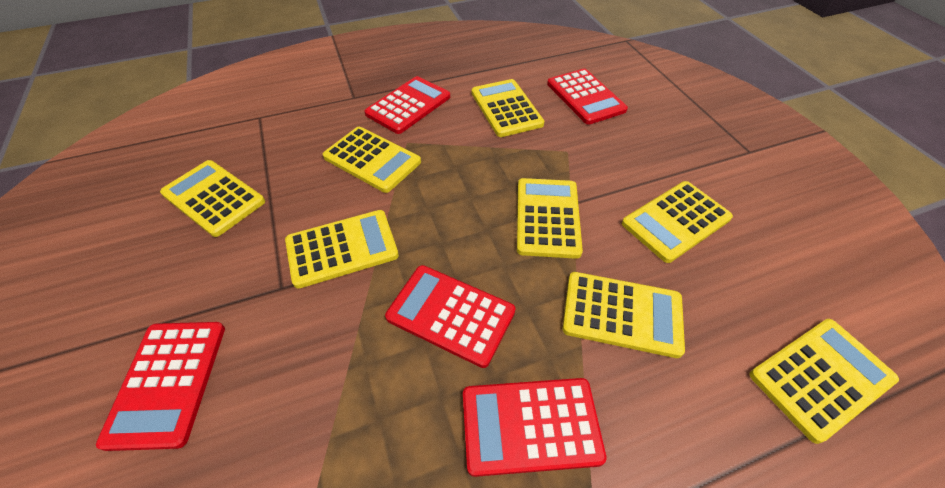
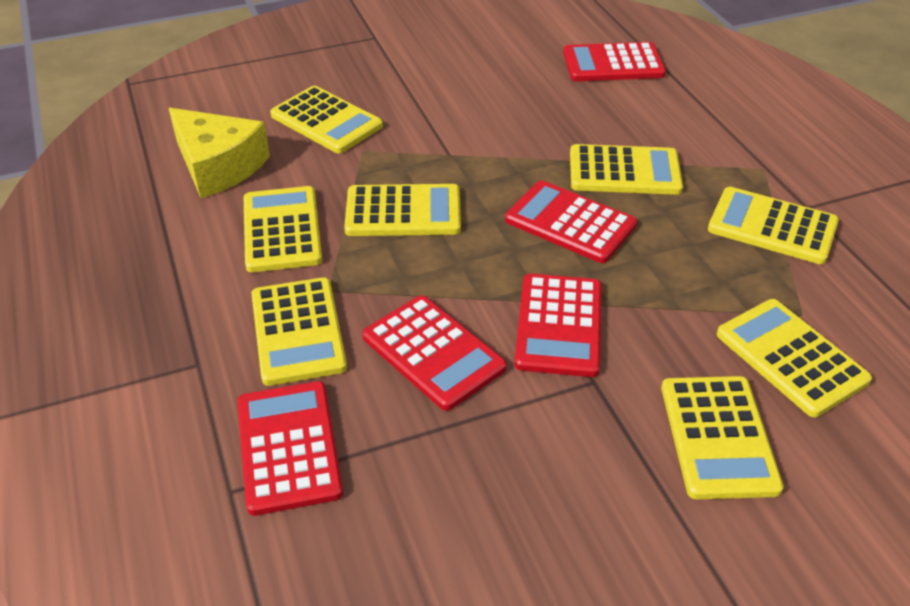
yellow cheese: none = 0 -> [169,108,270,198] = 1

